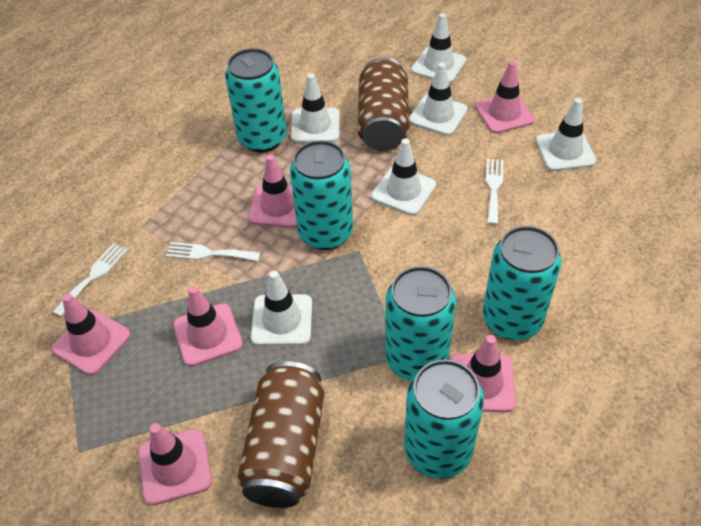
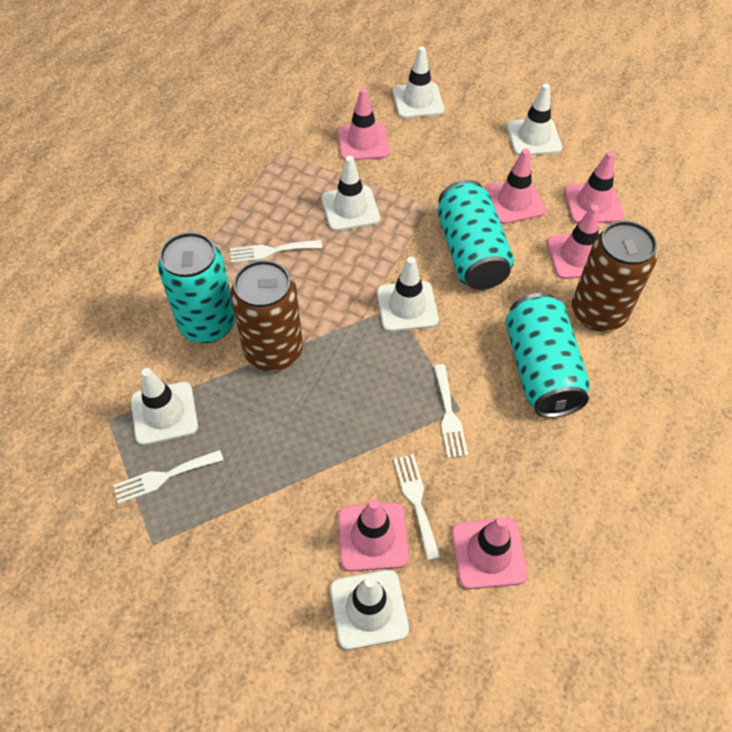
turquoise can: [225,48,287,152] [290,140,353,250] [385,266,456,381] [404,359,484,479] [483,226,562,340] = 5 -> [158,232,235,343] [437,180,514,290] [505,293,590,418] = 3
white fork: [53,243,128,316] [166,242,260,261] [486,159,504,225] = 3 -> [113,450,223,504] [230,240,322,263] [394,454,440,560] [434,364,468,458] = 4

